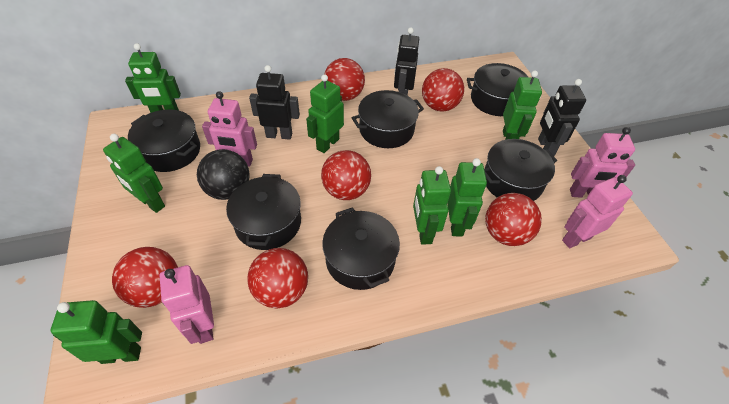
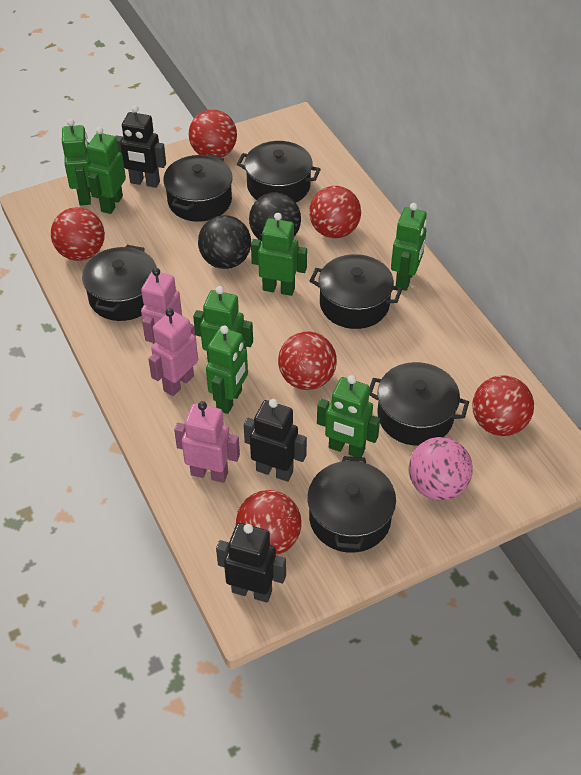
black ball: [197,149,250,200] = 1 -> [198,215,251,269] [249,192,301,241] = 2
pink ball: none = 0 -> [409,437,473,501] = 1
pink robot: [159,265,214,344] [202,91,257,167] [562,175,633,248] [570,127,635,198] = 4 -> [141,268,182,344] [148,308,198,396] [174,401,240,483] = 3

